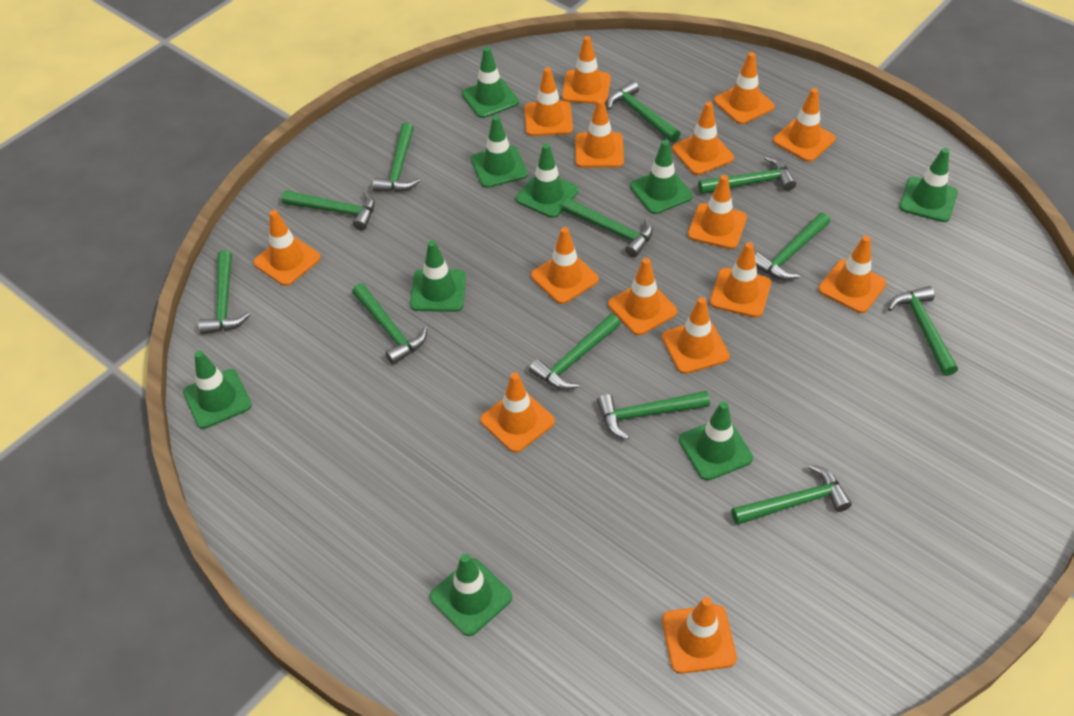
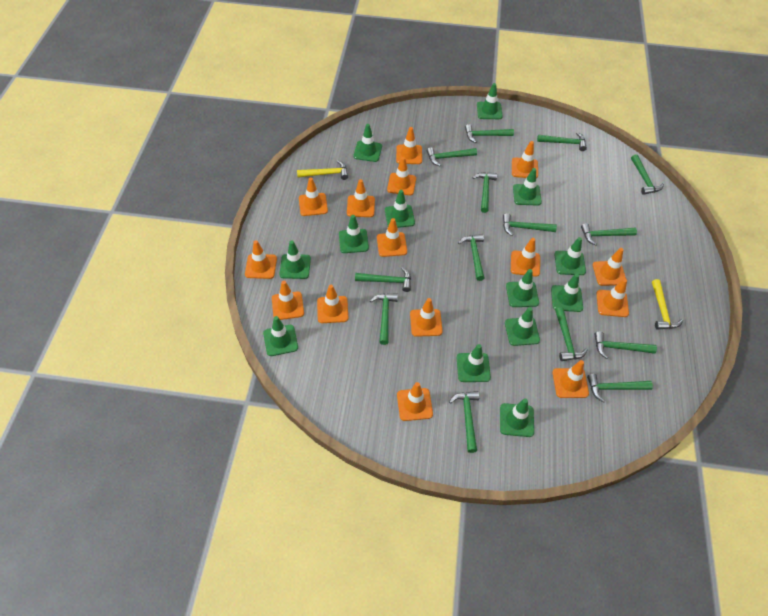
green hammer: [198,250,251,335] [282,190,375,230] [352,283,427,365] [373,123,420,192] [529,314,620,390] [562,198,653,257] [597,391,710,440] [607,80,681,142] [698,156,796,194] [731,464,852,525] [755,213,830,280] [888,286,958,376] = 12 -> [355,267,411,292] [370,293,398,345] [427,147,477,166] [449,391,479,453] [458,234,485,281] [465,124,514,143] [472,172,497,213] [503,213,557,236] [537,132,587,151] [555,307,588,361] [581,223,637,245] [587,374,653,402] [594,331,657,359] [631,154,664,195] = 14
green traffic cone: [183,351,252,429] [410,240,466,312] [430,553,512,636] [462,47,519,118] [471,115,528,188] [516,143,579,218] [630,140,693,214] [679,401,753,481] [899,148,958,222] = 9 -> [263,316,298,356] [280,241,311,279] [339,215,369,253] [353,124,382,162] [385,190,415,228] [457,344,491,382] [477,83,503,119] [500,398,534,437] [505,307,540,346] [506,269,539,307] [513,168,542,206] [551,273,583,312] [554,237,586,275] = 13
yellow hammer: none = 0 -> [297,160,348,180] [652,279,683,330] = 2

